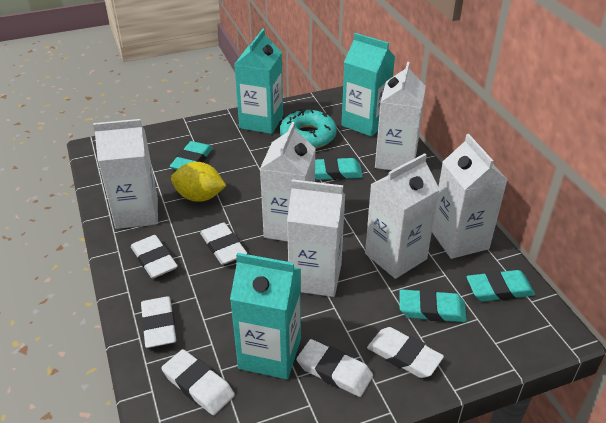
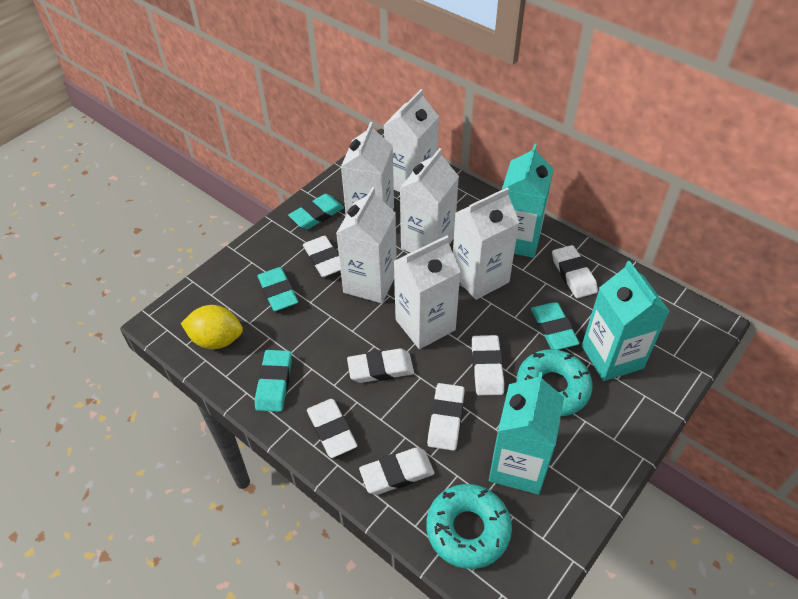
turquoise donut: [280,109,337,149] = 1 -> [426,484,512,569] [517,349,593,416] = 2
white eraser: [131,235,178,278] [141,296,176,348] [161,349,235,415] [200,222,247,265] [297,339,373,397] [367,327,444,378] = 6 -> [303,236,341,277] [307,399,357,458] [347,349,414,383] [359,448,435,495] [427,383,465,451] [472,335,504,395] [552,245,598,298] = 7

